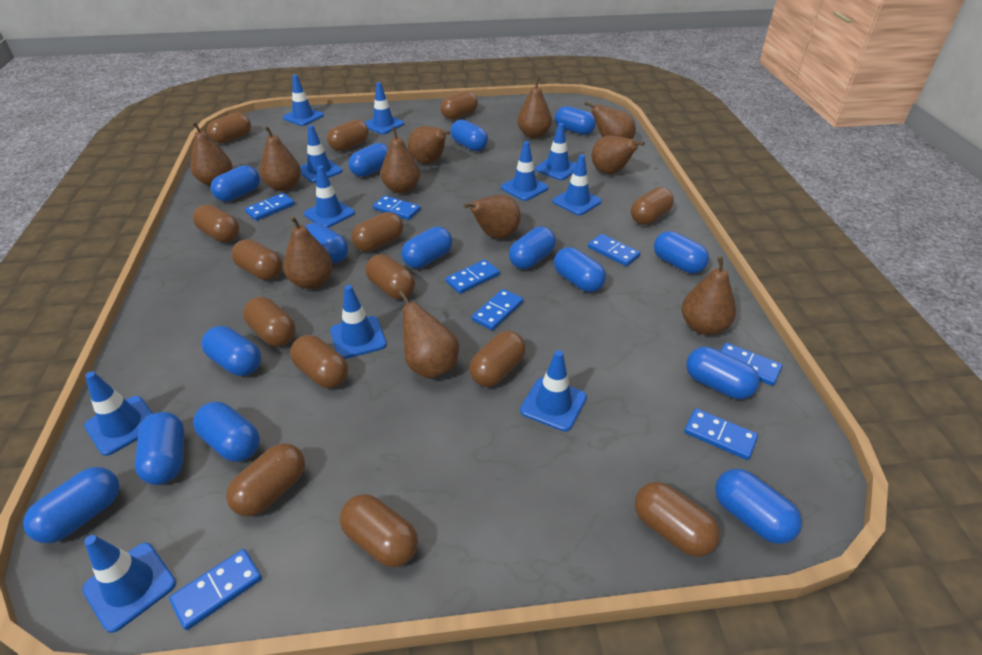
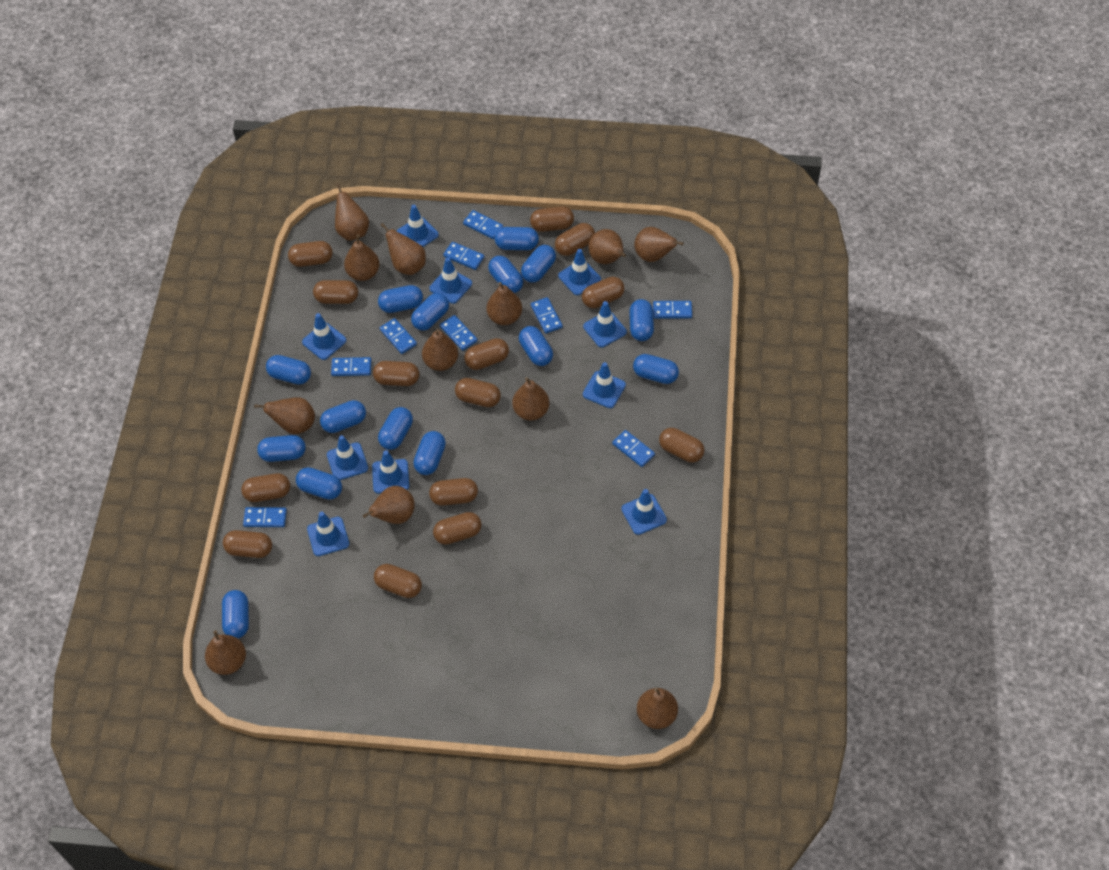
blue domino: [169,549,262,630] [245,193,295,221] [373,195,421,220] [446,260,500,294] [472,289,523,331] [588,234,640,266] [684,408,758,460] [721,343,783,386] = 8 -> [243,507,287,527] [331,357,371,376] [380,318,417,354] [440,315,478,351] [443,242,484,270] [463,210,503,239] [531,297,563,334] [612,430,655,467] [653,301,692,319] = 9
blue traffic cone: [82,535,176,633] [84,371,153,456] [283,75,324,126] [300,125,342,183] [304,166,355,228] [330,285,387,359] [364,82,404,134] [501,141,549,201] [520,350,587,432] [535,123,576,180] [552,154,602,216] = 11 -> [302,313,346,360] [307,511,349,556] [327,435,368,480] [372,450,409,493] [397,205,439,247] [429,257,472,304] [558,249,601,295] [583,301,627,347] [583,362,626,408] [621,489,667,535] = 10
brown pear: [191,122,232,186] [260,126,301,191] [283,216,333,289] [381,127,420,194] [398,290,459,379] [408,126,450,164] [463,195,521,239] [517,77,552,138] [584,102,636,139] [592,135,645,174] [682,256,736,335] = 11 -> [205,630,246,675] [254,397,315,434] [335,183,369,241] [344,235,380,281] [363,486,415,524] [381,223,426,275] [422,329,458,371] [487,282,522,325] [512,377,549,420] [589,229,626,264] [634,227,684,262] [637,688,678,729] = 12

